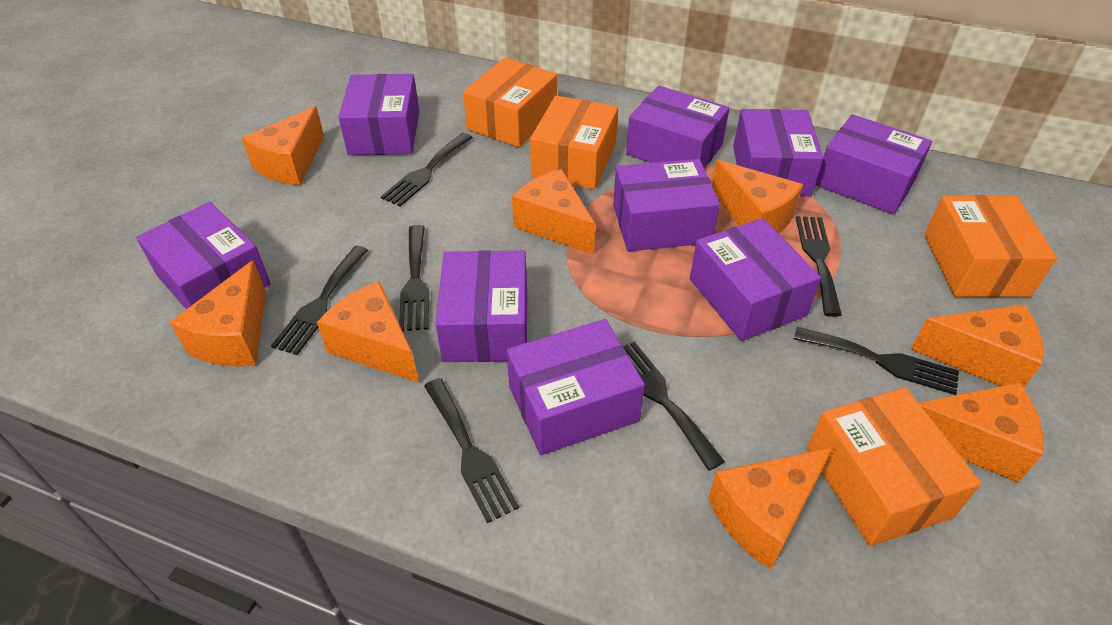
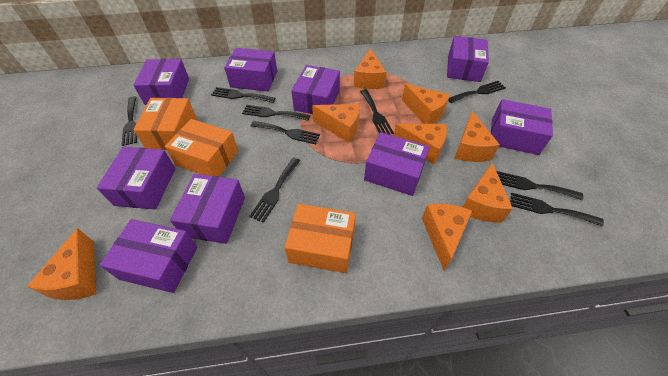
black fork: [271,246,369,355] [381,133,473,206] [399,225,429,331] [424,378,519,523] [623,341,725,471] [794,327,959,395] [796,216,842,317] = 7 -> [122,97,137,146] [211,87,275,103] [242,105,310,121] [249,158,300,223] [250,121,320,144] [360,89,394,135] [448,81,506,103] [496,171,583,200] [510,192,604,227] = 9
orange box: [463,58,557,148] [530,96,618,190] [807,388,981,546] [924,195,1057,297] = 4 -> [133,98,197,150] [165,119,239,176] [284,204,356,273] = 3

